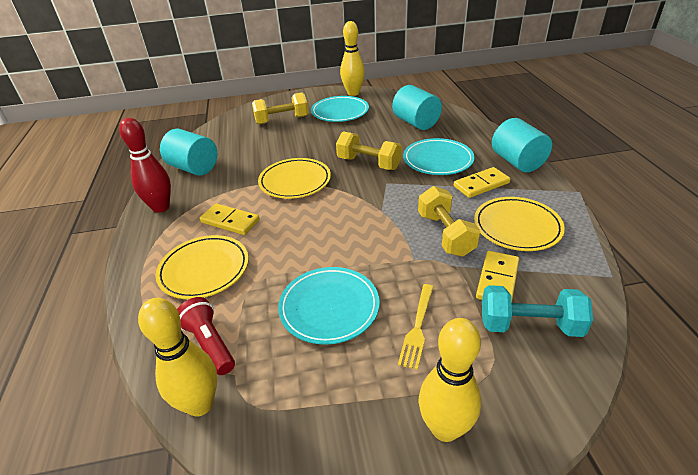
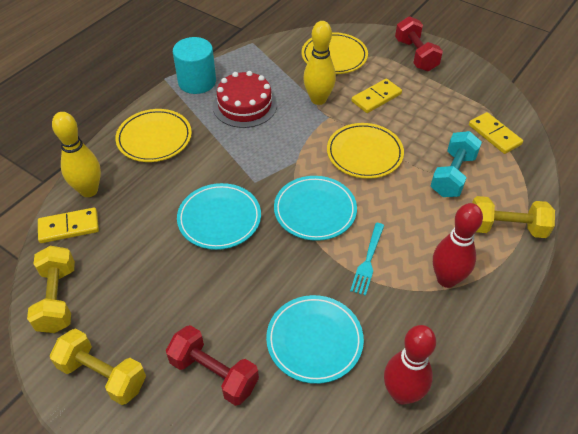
red bowling pin: [119,118,171,213] = 1 -> [384,325,436,405] [433,203,483,288] = 2
red cake: none = 0 -> [213,71,277,128] = 1
red dumbbell: none = 0 -> [166,325,259,406] [395,16,443,71] = 2
red flashlight: [177,297,235,375] = 1 -> none = 0
turquoise cylinder: [160,129,217,176] [392,85,442,130] [492,118,552,172] = 3 -> [173,37,216,94] = 1
turquoise fork: none = 0 -> [350,223,384,296] = 1
yellow bowling pin: [138,298,217,417] [340,21,365,96] [419,318,481,442] = 3 -> [52,112,101,197] [303,21,336,105] = 2
yellow fork: [398,284,434,370] = 1 -> none = 0

